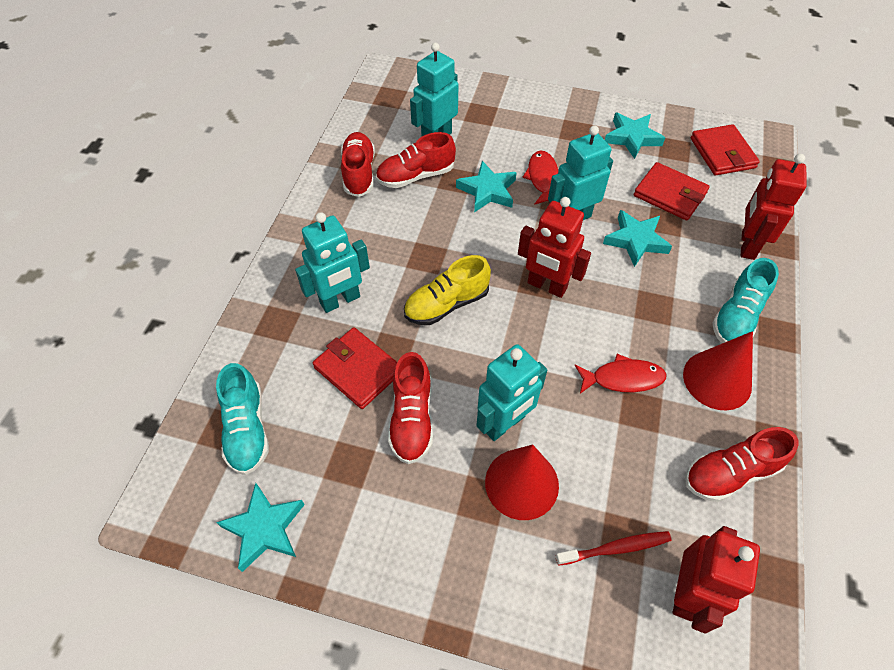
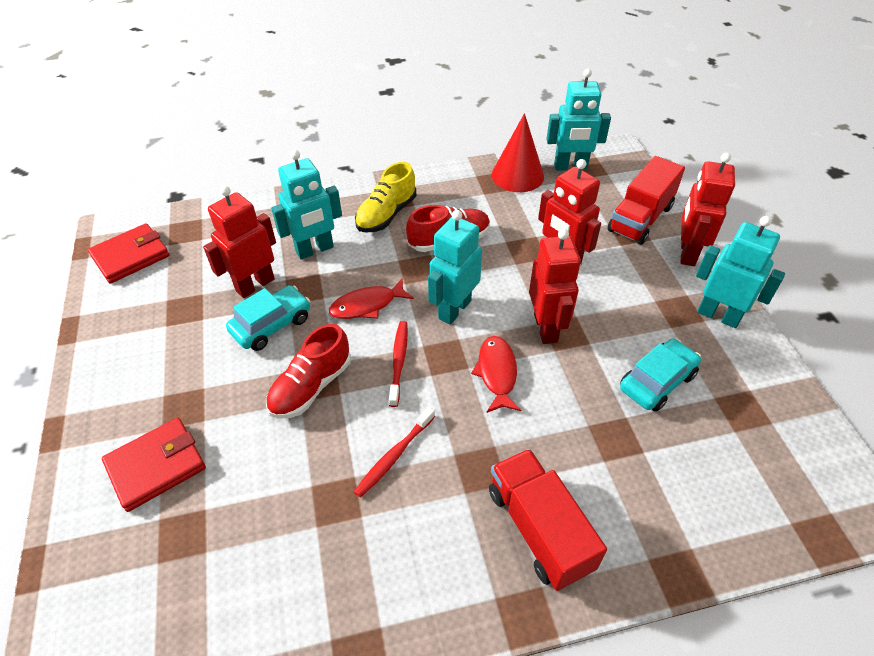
red cone: [485,445,559,520] [683,331,753,411] = 2 -> [492,113,544,192] = 1
red robot: [518,197,591,298] [673,526,760,634] [741,154,807,260] = 3 -> [203,186,276,298] [529,229,581,344] [538,159,601,264] [681,153,735,266] = 4
red shoe: [341,132,375,197] [376,132,456,188] [388,352,433,464] [685,427,799,502] = 4 -> [266,324,351,419] [406,205,490,252] = 2
red toothbrush: [555,531,672,566] = 1 -> [354,407,435,498] [389,321,408,407] = 2
red truck: none = 0 -> [489,449,607,591] [607,156,685,245] = 2
red wallet: [313,327,397,409] [634,162,710,221] [691,124,760,175] = 3 -> [88,223,169,284] [102,418,206,512] = 2
turquoise car: none = 0 -> [226,285,310,351] [620,338,701,412] = 2
turquoise shoe: [216,363,269,475] [712,258,779,343] = 2 -> none = 0
turquoise star: [216,483,305,572] [456,161,517,213] [603,210,672,267] [605,113,665,159] = 4 -> none = 0

